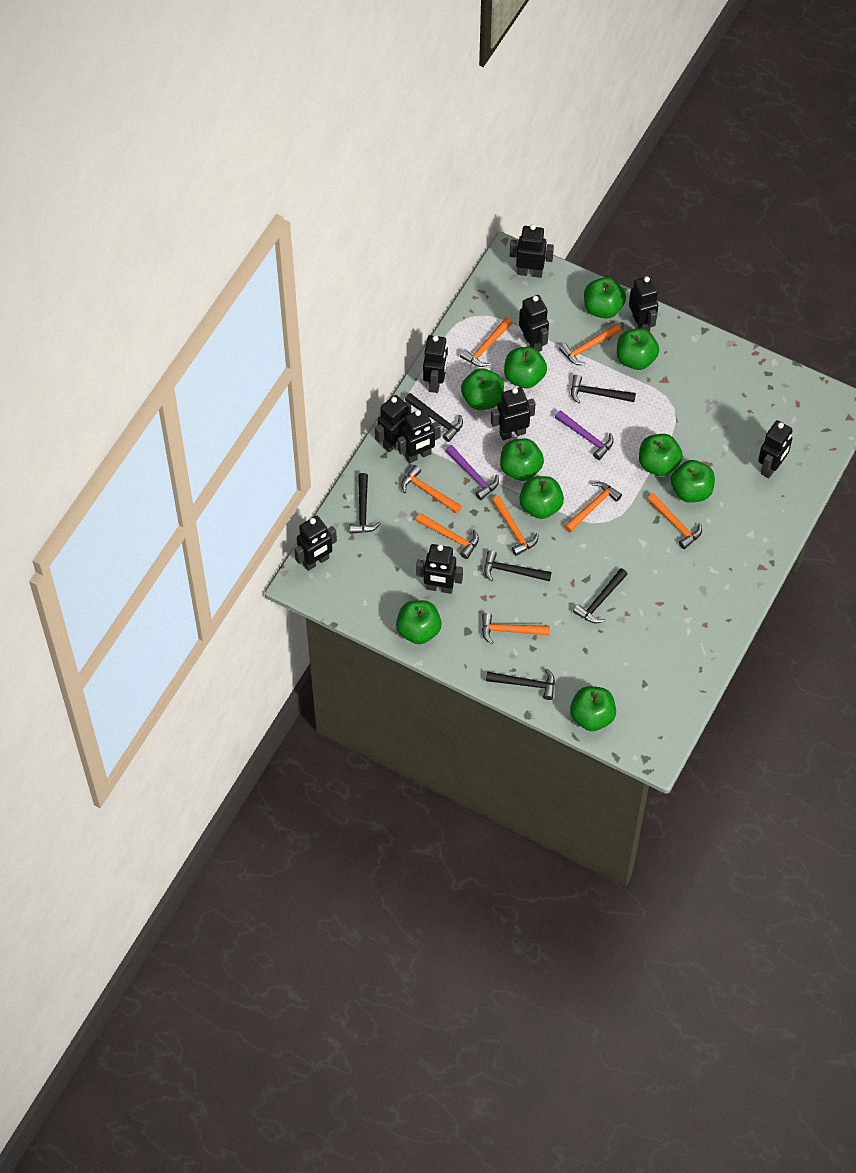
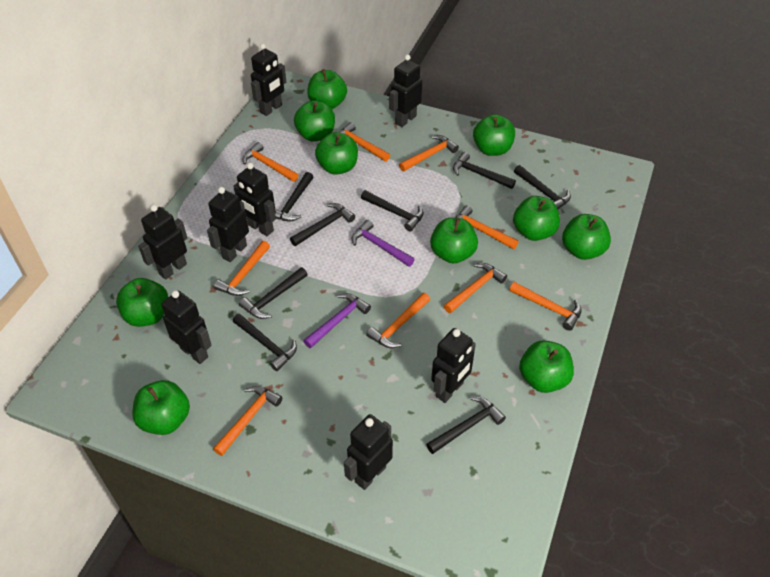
black hammer: [349,473,381,534] [405,393,463,442] [484,550,552,581] [486,668,555,700] [571,375,636,404] [573,568,628,623] = 6 -> [233,314,297,371] [239,267,308,319] [275,172,313,222] [290,203,355,246] [361,190,424,231] [426,397,506,454] [453,152,516,189] [514,165,571,209] = 8
black robot: [294,516,337,571] [375,395,411,452] [397,409,441,463] [416,544,463,594] [423,335,448,393] [491,387,535,440] [510,224,554,278] [519,295,549,352] [629,276,659,332] [758,420,793,478] = 10 -> [138,205,187,280] [161,290,212,364] [207,187,249,262] [233,163,276,236] [251,43,286,116] [344,414,393,490] [389,54,422,127] [431,328,476,403] = 8
orange hammer: [401,465,462,514] [416,513,479,559] [460,317,513,367] [482,613,550,644] [491,496,539,556] [559,324,621,365] [564,482,622,533] [647,493,702,549] = 8 -> [213,386,282,456] [214,241,270,296] [242,142,298,182] [338,122,390,162] [366,293,430,348] [399,135,459,171] [444,263,507,313] [456,205,519,249] [509,282,582,331] = 9

